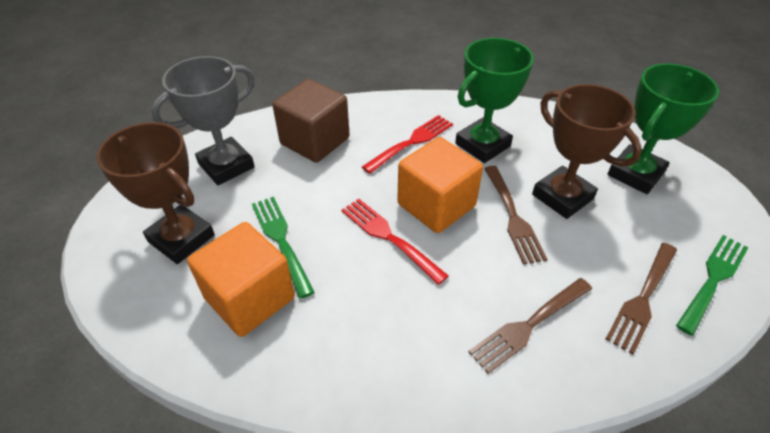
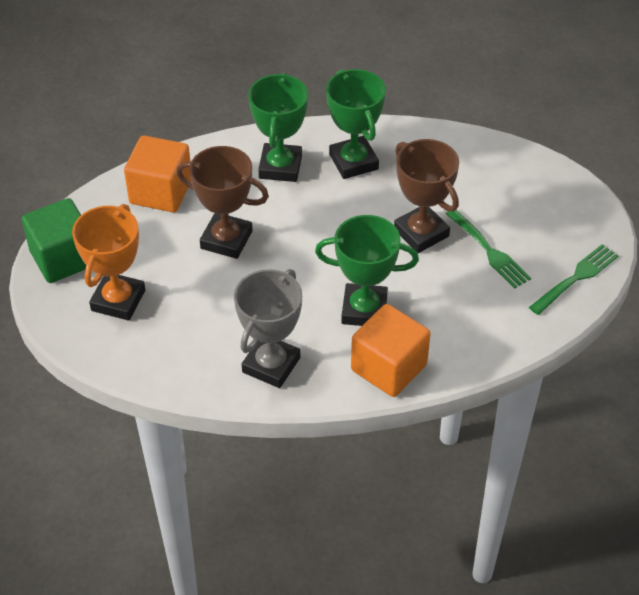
brown cube: [273,79,350,163] = 1 -> none = 0
brown fork: [468,278,592,374] [484,166,548,265] [606,243,677,355] = 3 -> none = 0
green cube: none = 0 -> [22,198,86,283] = 1
green trophy: [455,38,534,163] [607,63,719,194] = 2 -> [248,73,308,182] [315,215,419,326] [326,69,386,179] = 3
orange trophy: none = 0 -> [72,204,145,321] = 1
red fork: [341,199,449,285] [362,115,453,174] = 2 -> none = 0

